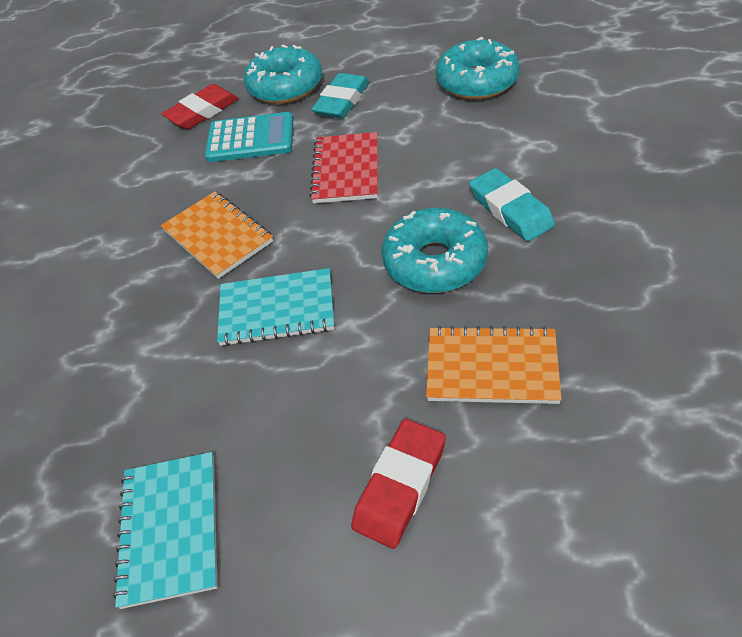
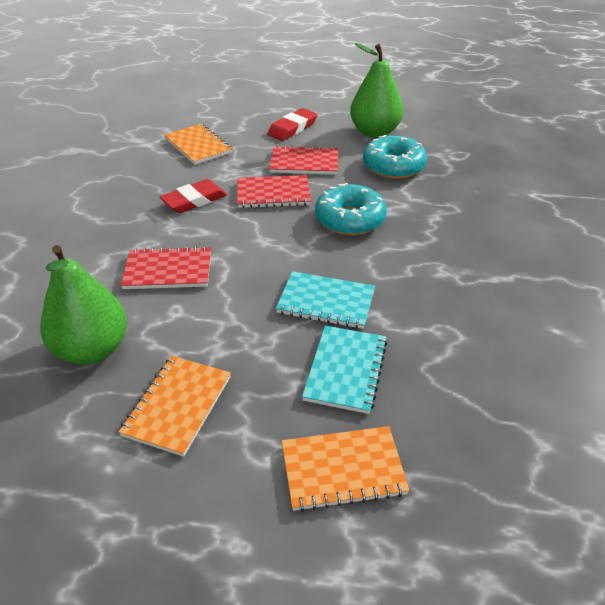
green pear: none = 0 -> [40,245,127,365] [350,43,403,138] = 2
orange notebook: [161,192,273,279] [426,326,562,404] = 2 -> [119,356,231,457] [164,124,232,165] [282,426,410,512] = 3
red notebook: [309,132,378,203] = 1 -> [121,246,211,289] [237,175,311,208] [269,145,338,175] = 3
turquoise calculator: [205,112,293,162] = 1 -> none = 0
turquoise donut: [244,45,322,104] [381,208,488,293] [436,37,520,100] = 3 -> [315,183,387,235] [363,135,427,179] = 2
turquoise eraser: [311,73,369,118] [469,168,555,241] = 2 -> none = 0

